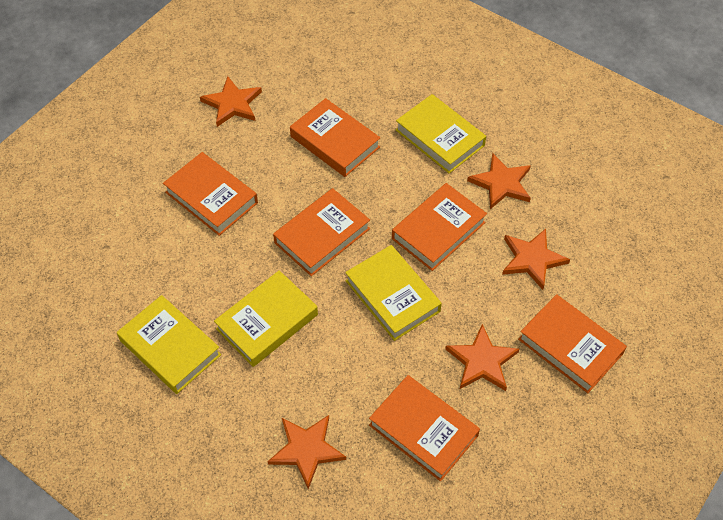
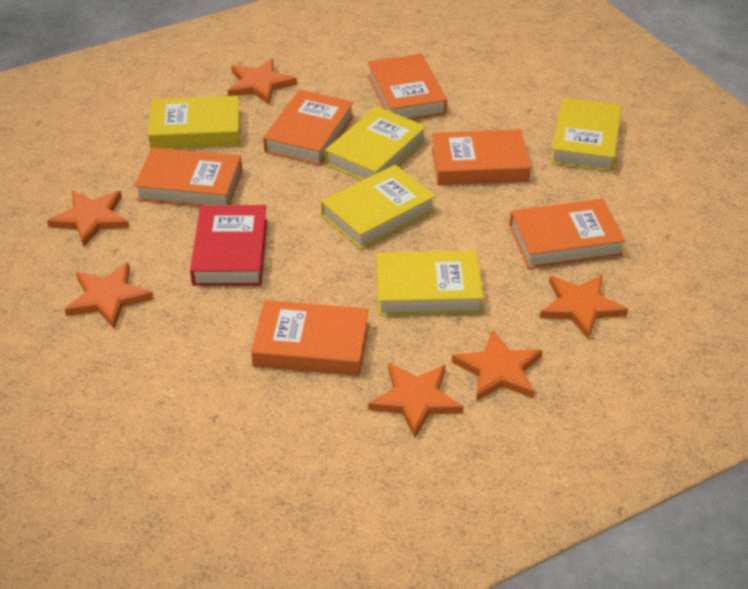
orange star: [200,76,262,127] [268,415,346,489] [445,324,519,391] [467,153,531,209] [502,229,570,290] = 5 -> [47,191,129,247] [65,262,153,329] [228,58,297,105] [368,363,464,438] [452,329,543,401] [540,274,628,340] = 6
red book: none = 0 -> [190,205,267,286] = 1
yellow book: [117,295,221,394] [214,270,318,367] [345,245,442,341] [396,94,486,173] = 4 -> [148,96,240,149] [321,165,436,249] [325,106,426,180] [376,251,483,316] [550,98,622,172] = 5

